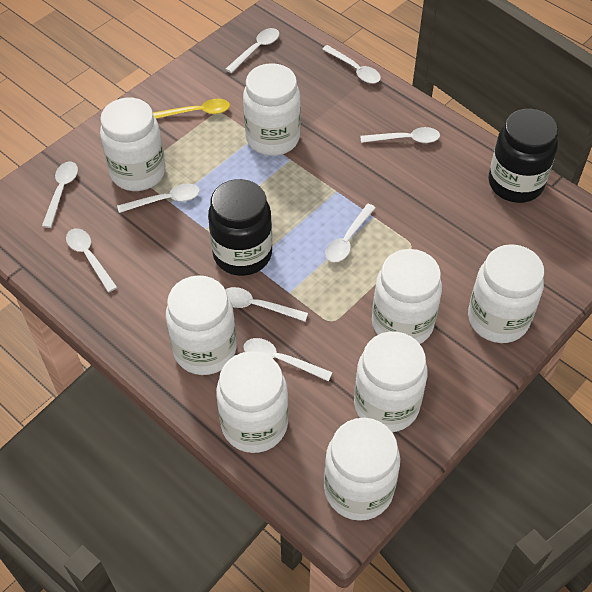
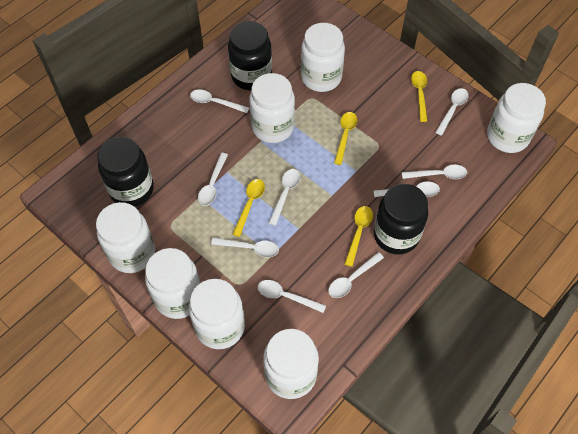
black jar: [208,179,272,276] [489,109,559,203] = 2 -> [97,137,154,207] [228,21,272,90] [374,184,428,255] = 3
white jar: [100,98,165,191] [166,275,236,375] [216,351,288,453] [243,63,301,156] [324,418,400,521] [354,332,428,432] [372,249,442,344] [468,244,544,343] = 8 -> [96,202,155,273] [145,248,201,319] [189,279,245,349] [249,73,295,143] [263,329,319,399] [301,23,345,92] [487,83,546,153] = 7
yellow spoon: [153,99,230,119] = 1 -> [232,179,265,237] [334,112,357,165] [345,206,373,267] [411,71,427,122] = 4

